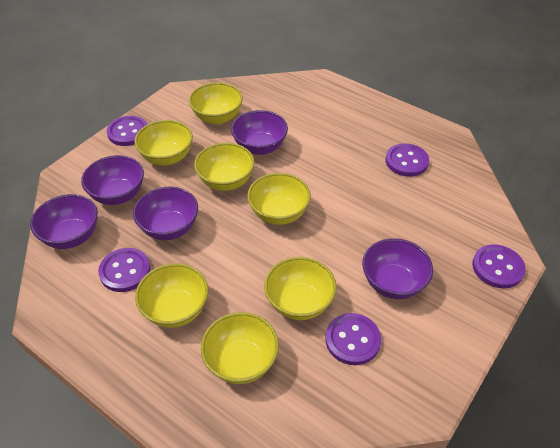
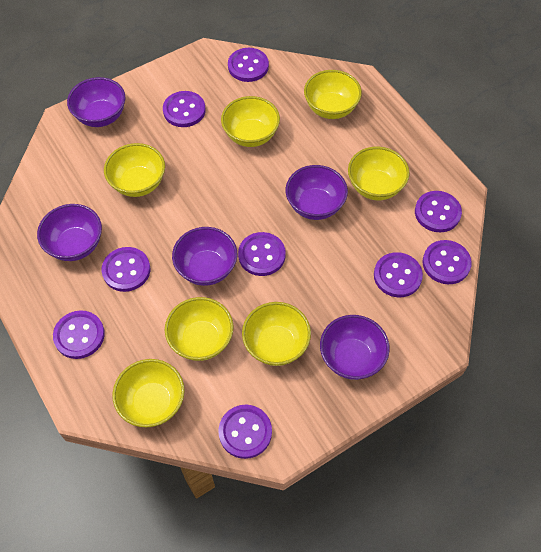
purple button: [98,248,151,292] [107,116,147,146] [326,313,381,365] [385,143,429,177] [472,244,526,289] = 5 -> [53,310,105,359] [101,247,150,292] [163,91,206,127] [218,405,272,459] [228,48,269,82] [238,232,286,276] [374,252,423,297] [415,191,462,232] [423,240,472,284] = 9

